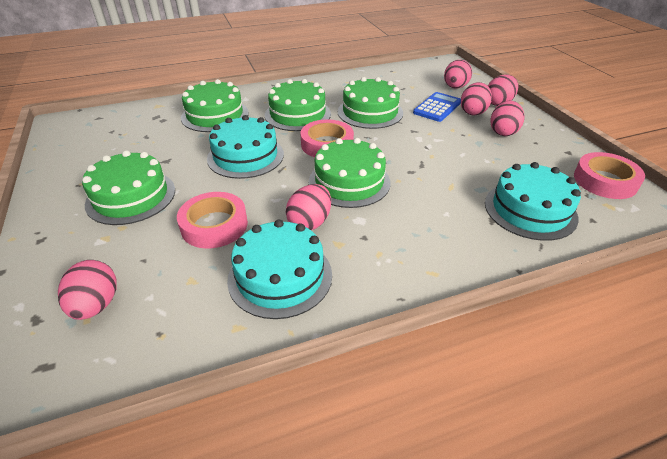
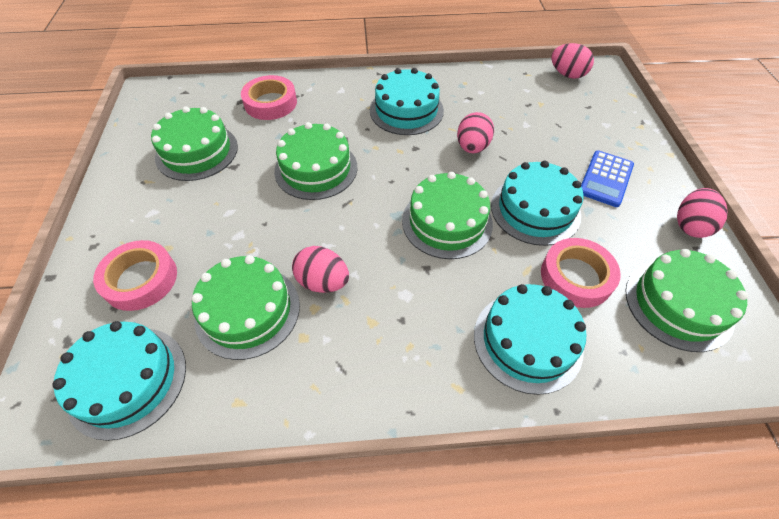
pink egg: [58,260,116,320] [286,184,331,230] [444,60,472,89] [461,82,492,116] [488,75,518,106] [490,101,525,136] = 6 -> [292,246,349,293] [457,112,494,154] [551,43,594,79] [677,188,728,238] = 4
turquoise cake: [207,115,284,179] [227,219,332,319] [485,162,581,241] = 3 -> [53,321,186,441] [370,68,444,135] [474,284,587,395] [491,161,584,246] = 4

